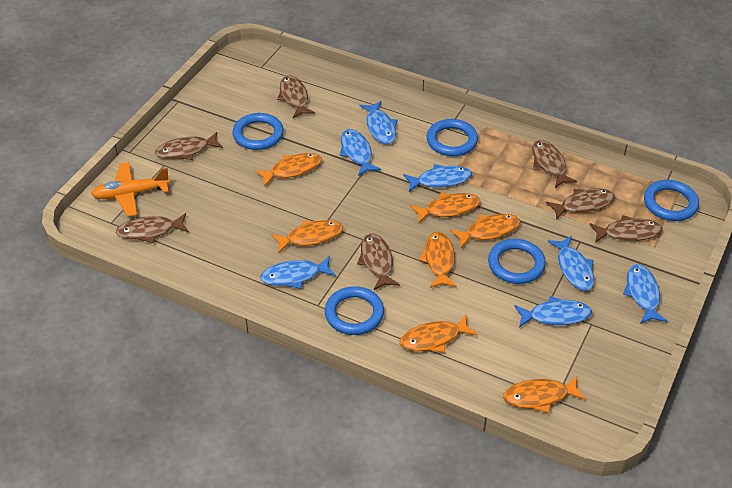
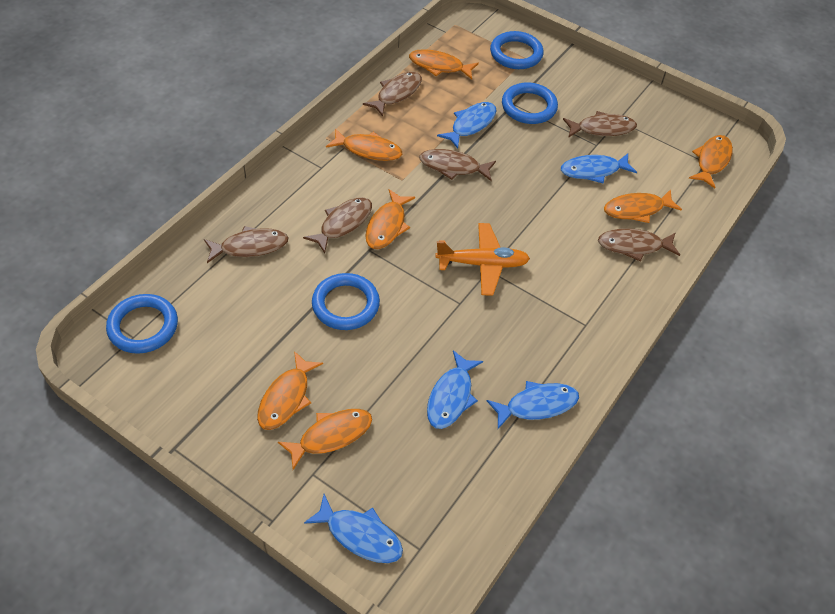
blue fish: [260,256,336,289] [340,129,381,176] [359,101,398,144] [403,164,472,192] [514,296,592,327] [547,236,594,291] [623,264,668,324] = 7 -> [304,494,403,563] [427,350,483,429] [437,102,496,149] [487,381,579,429] [561,153,637,184] = 5
blue ring: [232,113,284,150] [325,286,384,335] [426,119,478,156] [488,239,546,284] [644,180,699,221] = 5 -> [106,294,178,354] [312,273,380,330] [490,31,544,69] [502,82,558,124] = 4
brown fish: [116,213,189,243] [155,132,223,160] [277,76,315,118] [357,233,400,290] [532,140,577,188] [546,188,615,220] [589,215,662,243] = 7 -> [204,226,289,263] [303,197,372,253] [363,72,422,117] [419,149,496,181] [563,111,637,138] [598,228,680,262] = 6

